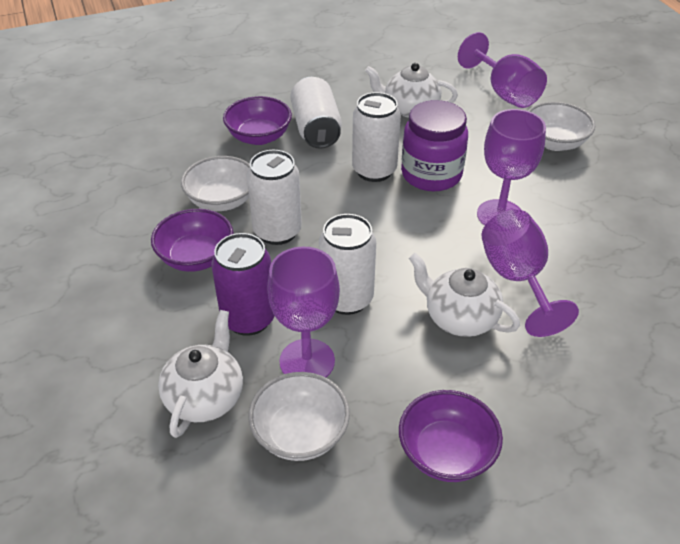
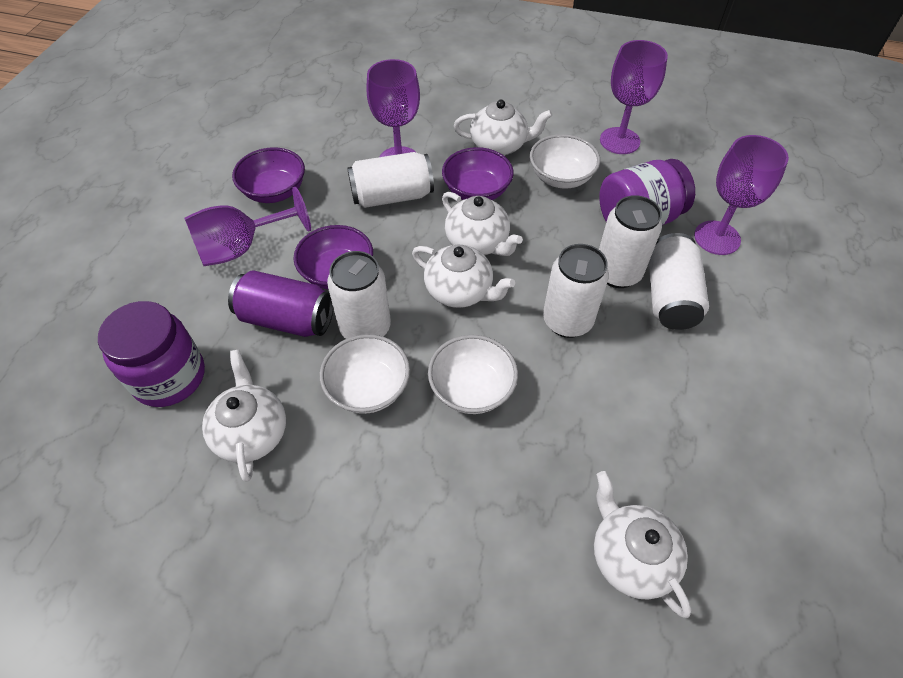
purple jar: [401,100,468,191] = 1 -> [98,301,205,407] [599,159,695,225] = 2
white can: [247,150,302,245] [290,77,342,149] [319,214,376,315] [352,92,401,182] = 4 -> [327,251,391,339] [347,152,434,208] [543,244,609,338] [599,195,662,288] [649,233,709,330] = 5
white teapot: [158,310,243,438] [365,63,458,118] [409,253,520,337] = 3 -> [202,349,286,482] [412,244,515,308] [442,192,523,256] [454,100,553,155] [594,471,691,618] = 5

